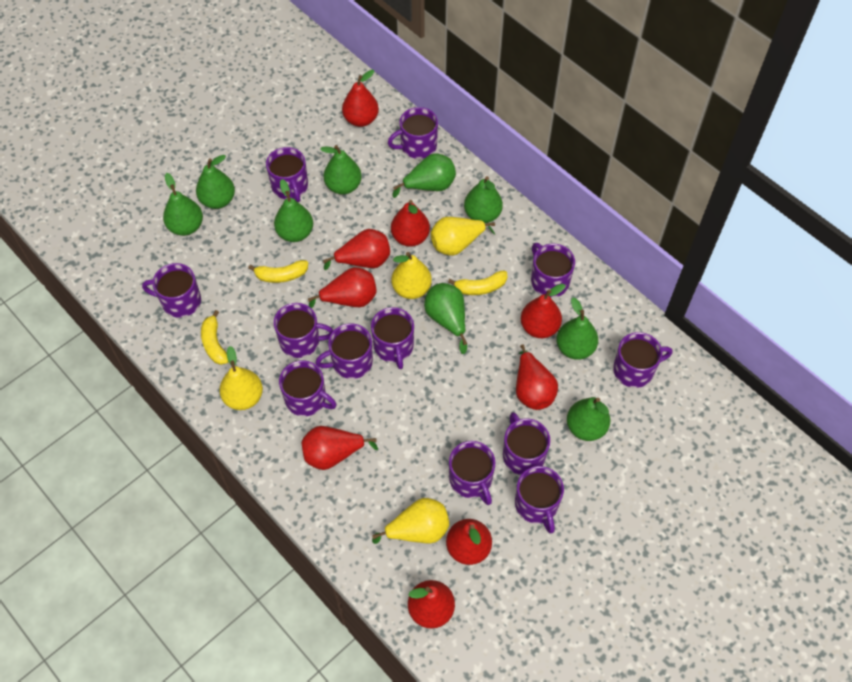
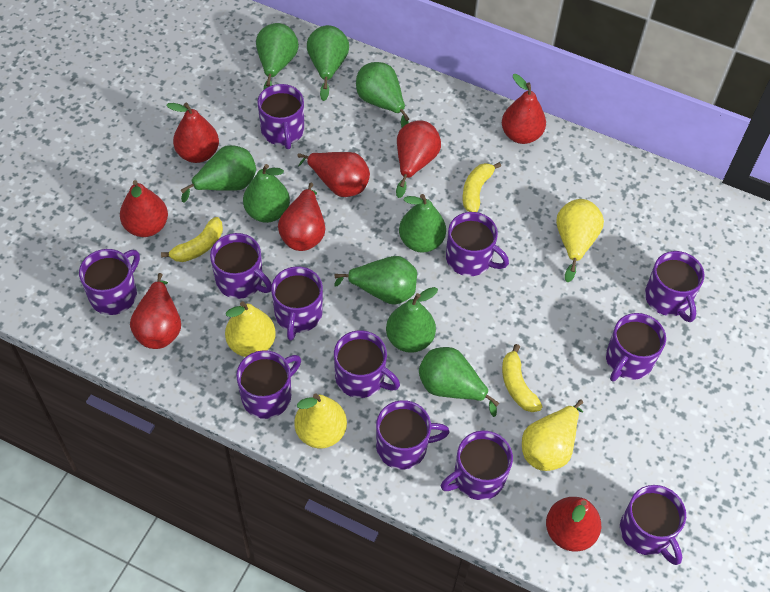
red pear: [302,426,378,470] [308,267,376,308] [323,229,390,270] [342,70,379,127] [391,200,430,247] [408,580,455,629] [446,519,492,565] [516,345,558,410] [521,284,565,338] = 9 -> [120,180,168,237] [130,273,181,349] [166,103,219,163] [278,183,325,251] [297,152,370,197] [396,120,441,198] [502,74,546,144] [546,497,601,551] = 8

